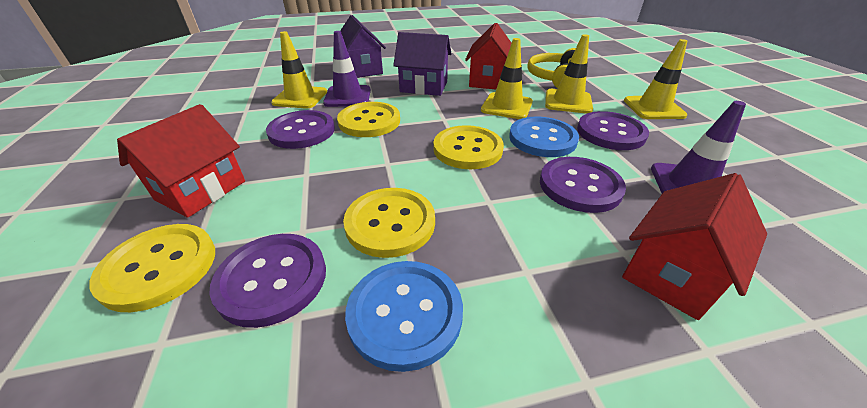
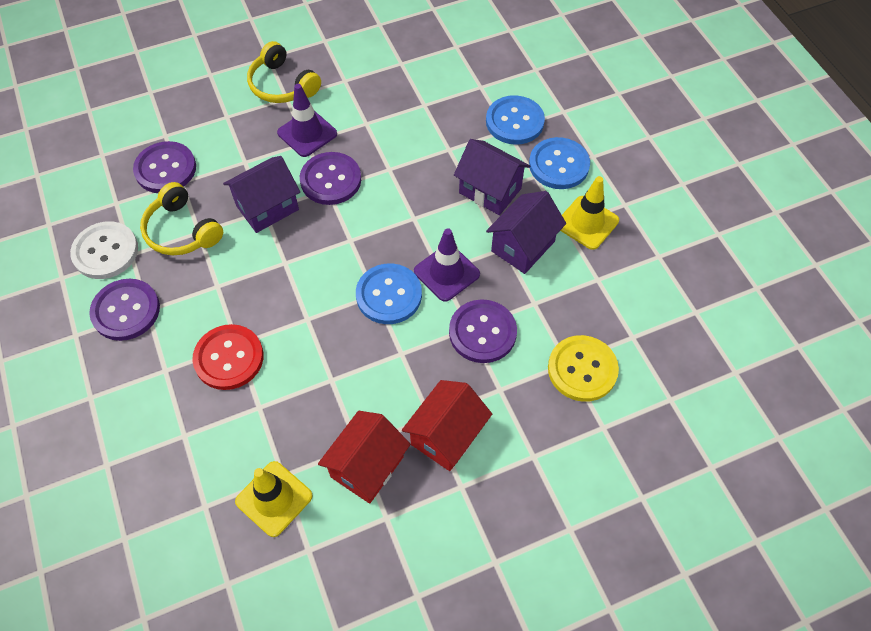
blue button: [345,261,463,372] [509,117,579,157] = 2 -> [356,263,422,324] [486,95,545,145] [529,137,590,189] = 3
purple house: [340,15,386,78] [393,32,452,96] = 2 -> [223,156,300,233] [454,139,530,215] [486,191,566,274] = 3
red button: none = 0 -> [192,324,263,390] = 1
red house: [117,104,245,218] [465,23,511,89] [622,173,767,320] = 3 -> [318,411,411,504] [402,380,492,471] = 2
white button: none = 0 -> [70,221,138,279] = 1
yellow button: [89,224,215,312] [337,102,400,137] [343,188,435,258] [433,125,504,169] = 4 -> [548,335,619,402] = 1
yellow headphones: [527,48,576,88] = 1 -> [140,182,223,255] [247,41,321,103] = 2
yellow traffic cone: [271,31,327,109] [481,38,533,119] [545,34,593,114] [624,39,687,119] = 4 -> [235,461,313,537] [560,176,619,250] = 2

